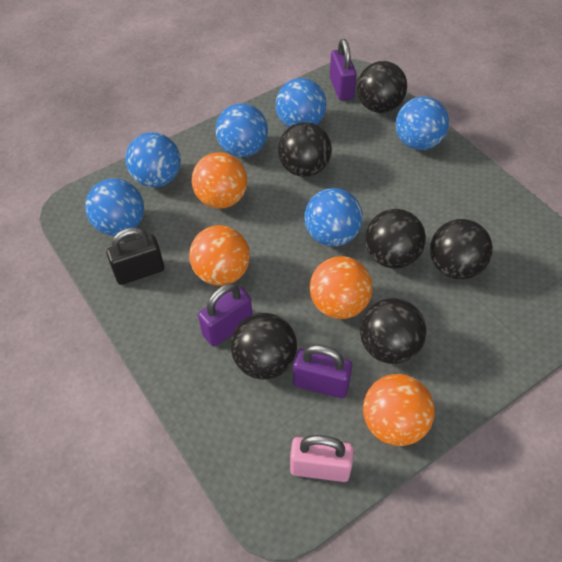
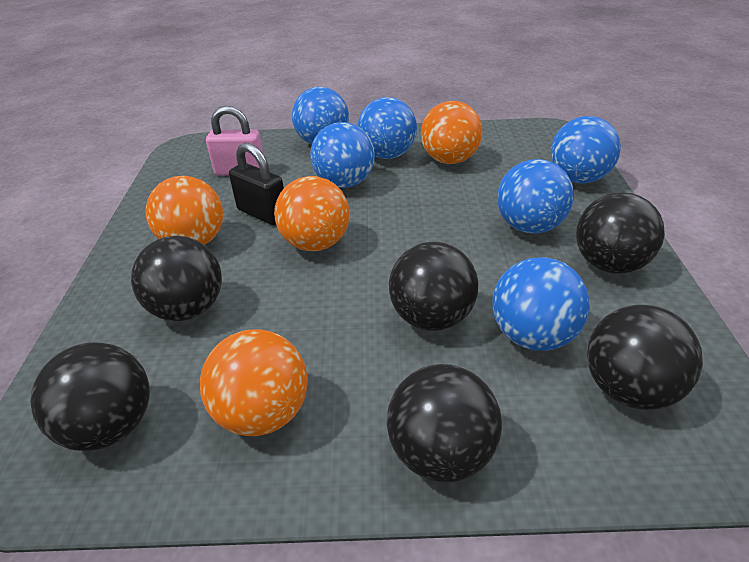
purple padlock: [198,283,252,346] [293,345,352,398] [330,39,357,101] = 3 -> none = 0

